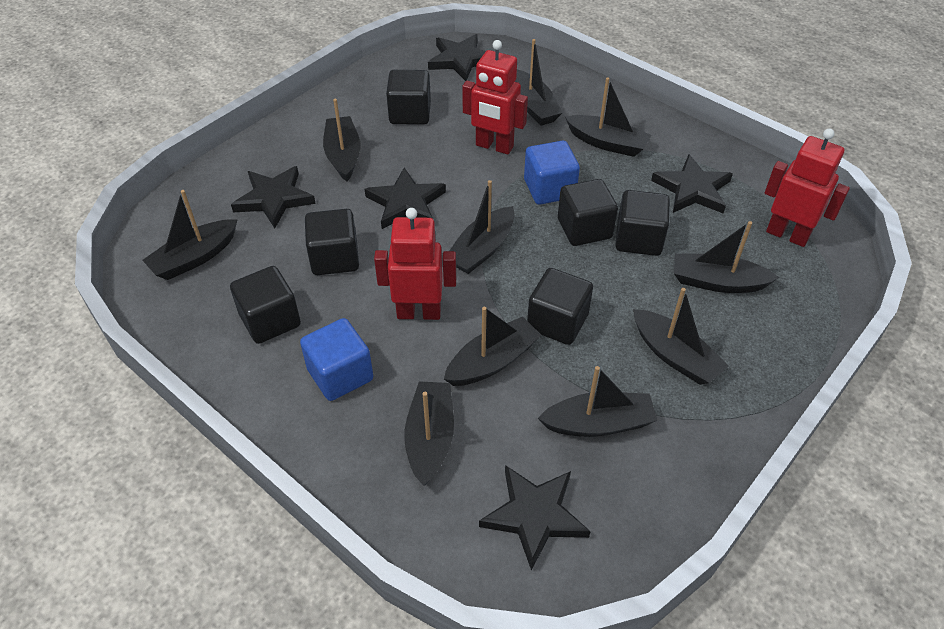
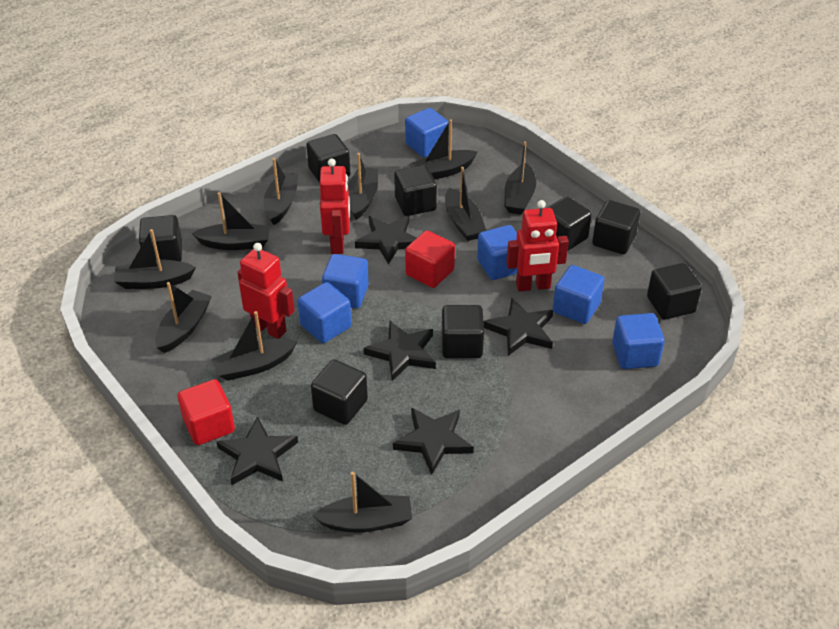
black cube: [230,266,301,344] [305,209,359,275] [386,70,431,125] [527,268,593,345] [558,179,618,246] [616,190,670,256] = 6 -> [139,215,182,262] [306,134,350,183] [311,359,368,425] [394,165,437,216] [442,305,484,358] [547,196,592,251] [592,200,640,254] [647,263,702,320] = 8
blue cube: [300,318,373,401] [524,141,580,205] = 2 -> [298,282,352,343] [322,254,369,309] [405,108,449,157] [477,225,517,280] [553,265,605,324] [612,313,665,369] = 6
red cube: none = 0 -> [177,379,235,445] [405,230,455,288] = 2

